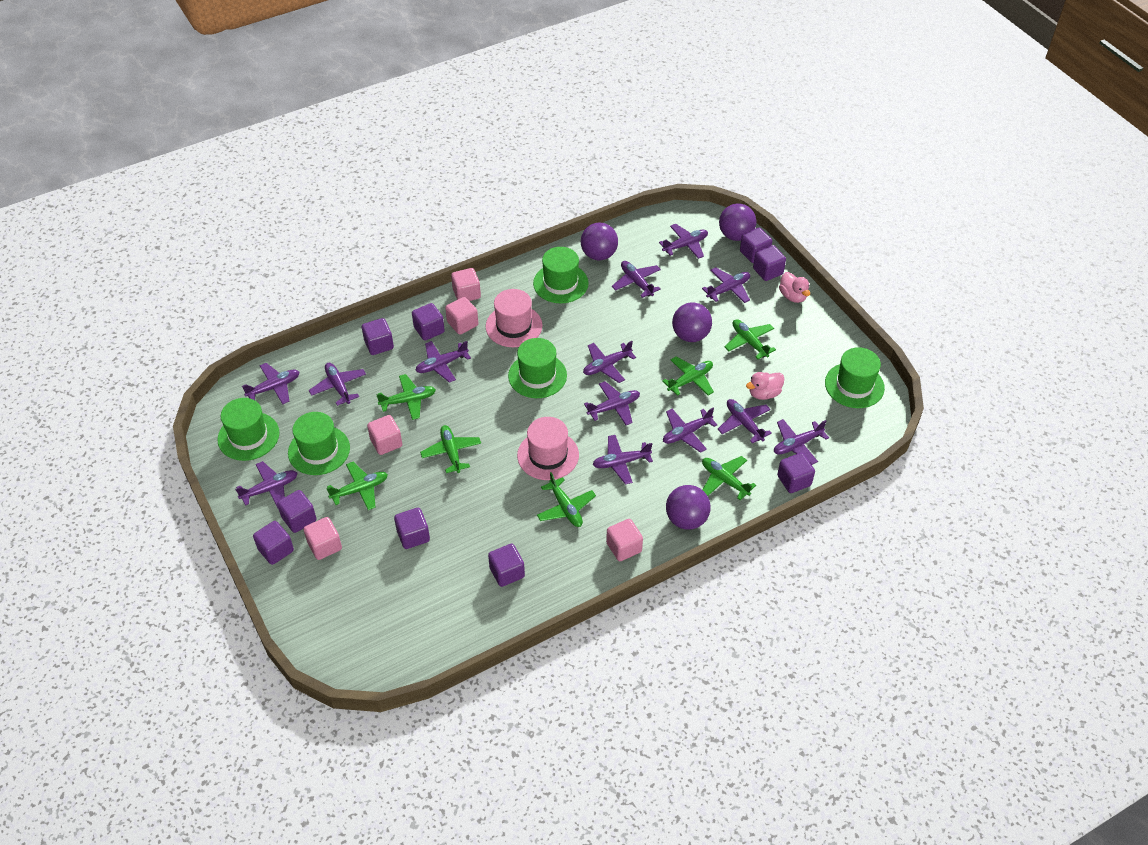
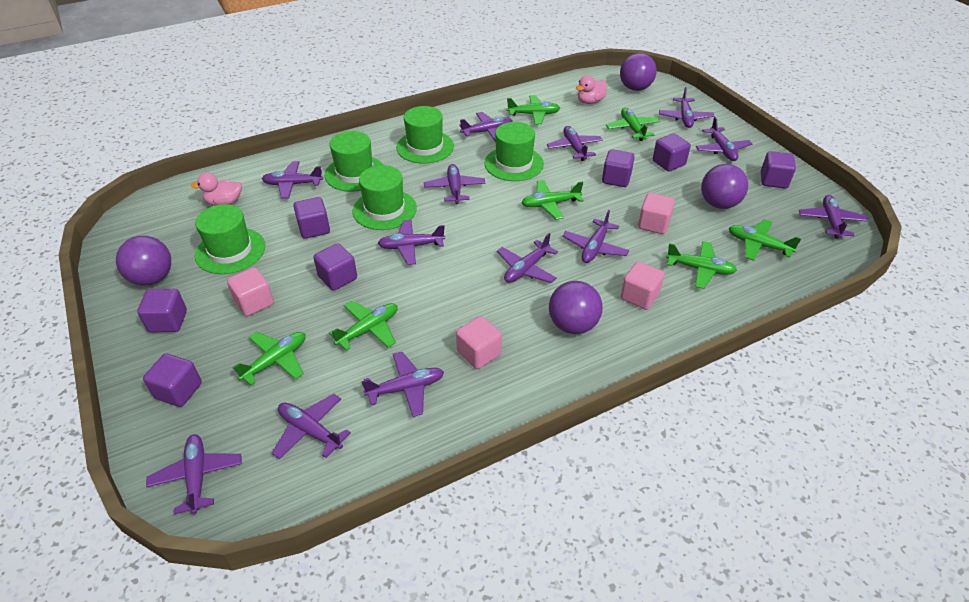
pink cube: [304,517,342,560] [367,415,402,455] [445,297,478,335] [451,268,481,301] [606,519,643,561] = 5 -> [227,267,274,316] [456,316,502,369] [621,262,665,310] [638,193,675,234] = 4
pink hat: [486,289,543,347] [517,417,579,480] = 2 -> none = 0
purple cube: [253,521,294,565] [277,490,317,533] [362,318,394,355] [394,508,430,549] [412,303,445,341] [488,544,525,587] [740,228,772,263] [753,245,786,281] [777,453,815,493] = 9 -> [137,289,187,333] [143,354,202,407] [293,197,330,239] [313,243,357,291] [602,149,635,187] [653,133,691,171] [761,151,796,188] = 7

